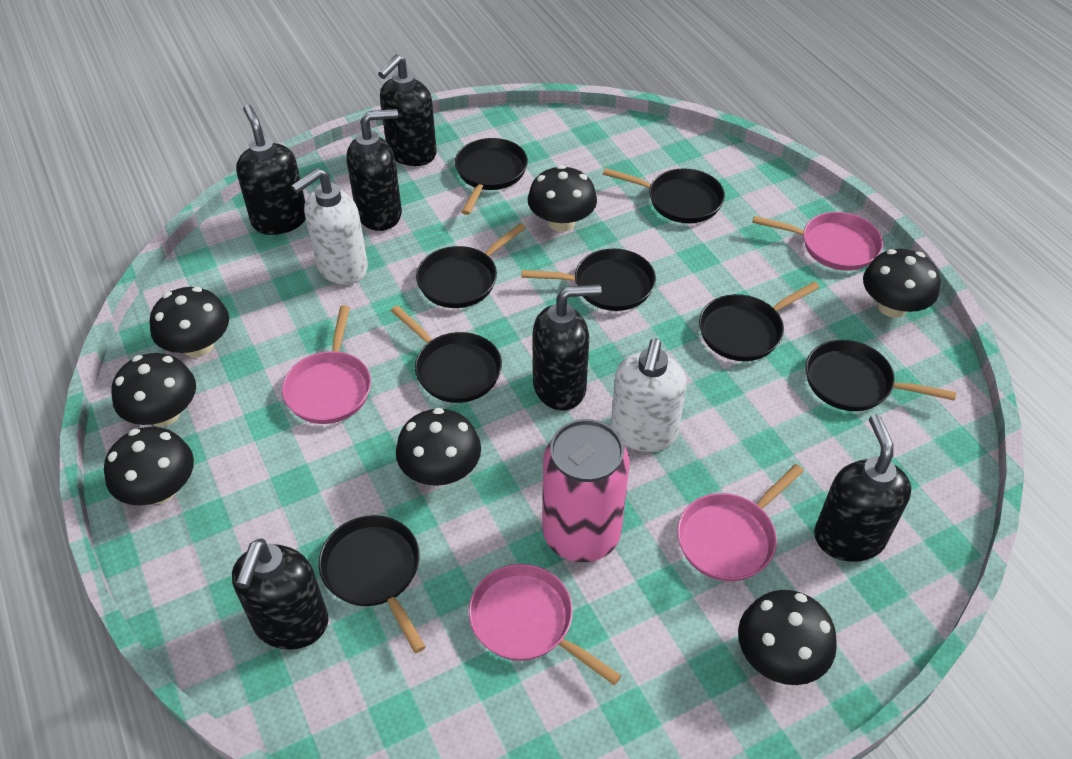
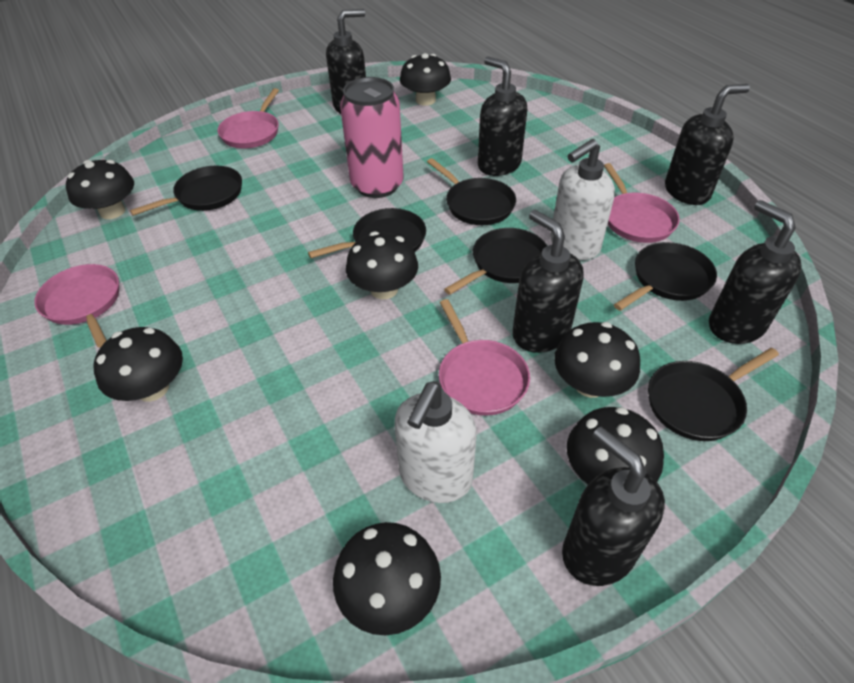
black pan: [319,515,426,653] [391,305,502,403] [416,223,526,308] [455,138,528,215] [522,249,656,311] [603,168,725,223] [699,282,820,361] [805,340,956,411] = 8 -> [130,165,242,216] [308,208,426,258] [427,158,516,225] [444,228,547,295] [614,242,717,311] [648,348,779,441] = 6

